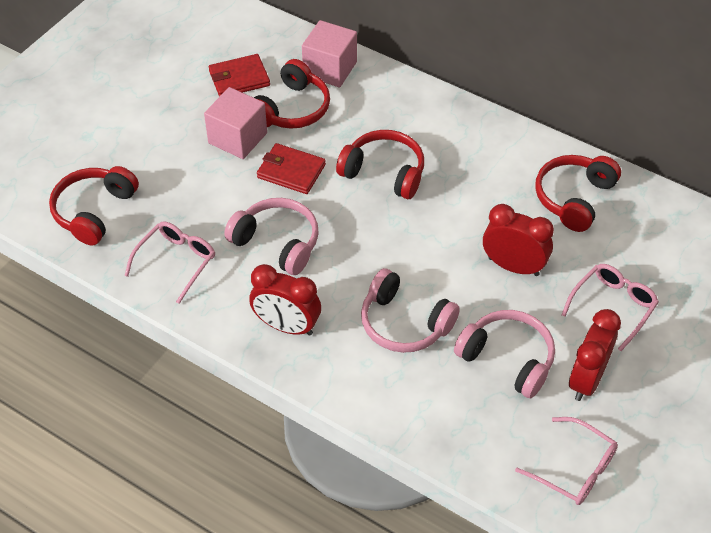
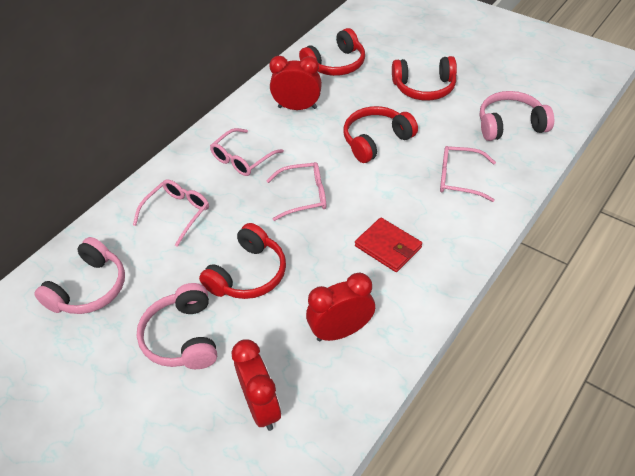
pink cube: [204,87,267,159] [302,20,357,87] = 2 -> none = 0
pink glasses: [125,221,215,304] [515,417,618,505] [562,264,659,351] = 3 -> [133,179,209,247] [210,128,284,176] [266,162,326,221] [440,146,496,202] = 4
red wallet: [209,54,270,97] [257,143,326,194] = 2 -> [355,217,422,272] = 1

